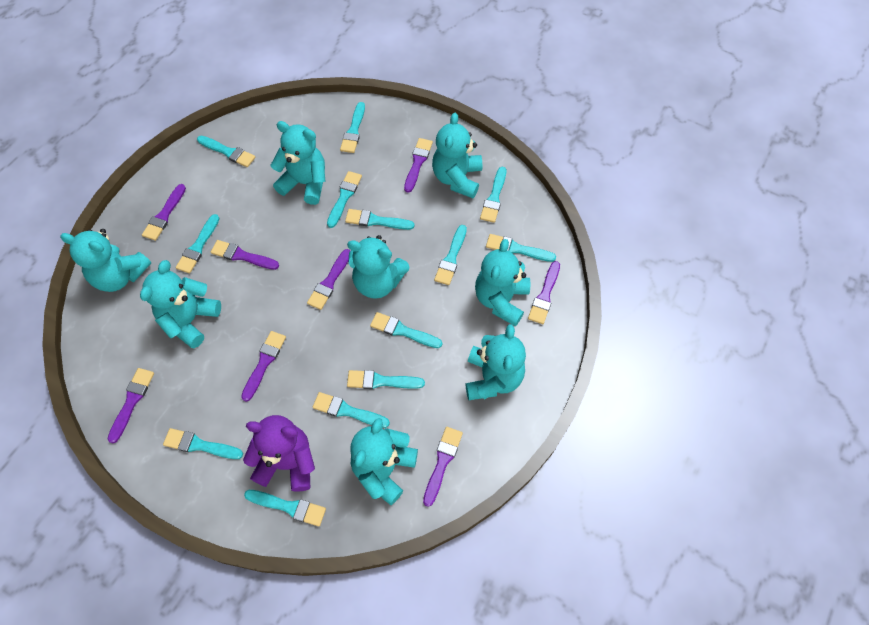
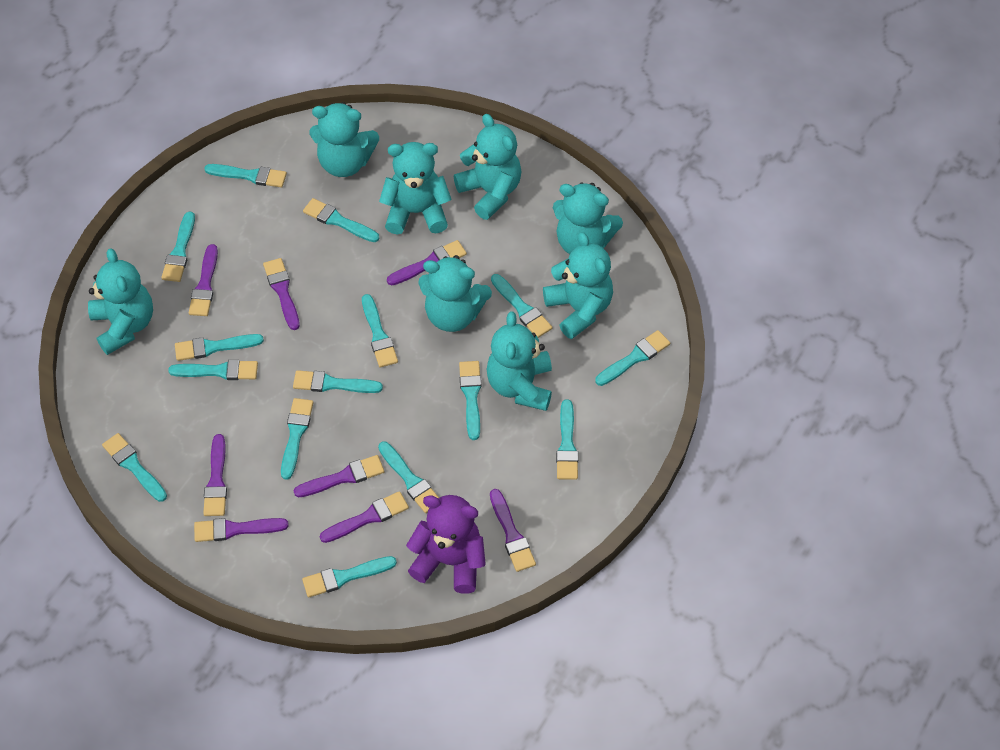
turquoise brush: [163,428,243,459] [176,214,220,273] [197,136,255,167] [244,490,326,527] [313,392,390,428] [327,171,362,228] [340,102,365,153] [345,209,415,230] [347,370,425,389] [370,312,442,348] [434,225,467,285] [480,167,506,223] [486,234,556,262] = 13 -> [102,433,167,502] [161,212,195,282] [168,360,258,380] [175,334,264,361] [204,164,287,188] [281,398,313,480] [293,370,383,393] [302,556,397,597] [303,198,379,242] [362,294,398,367] [378,441,439,513] [459,361,481,440] [491,274,552,338] [556,399,578,480] [595,330,670,386] = 15

